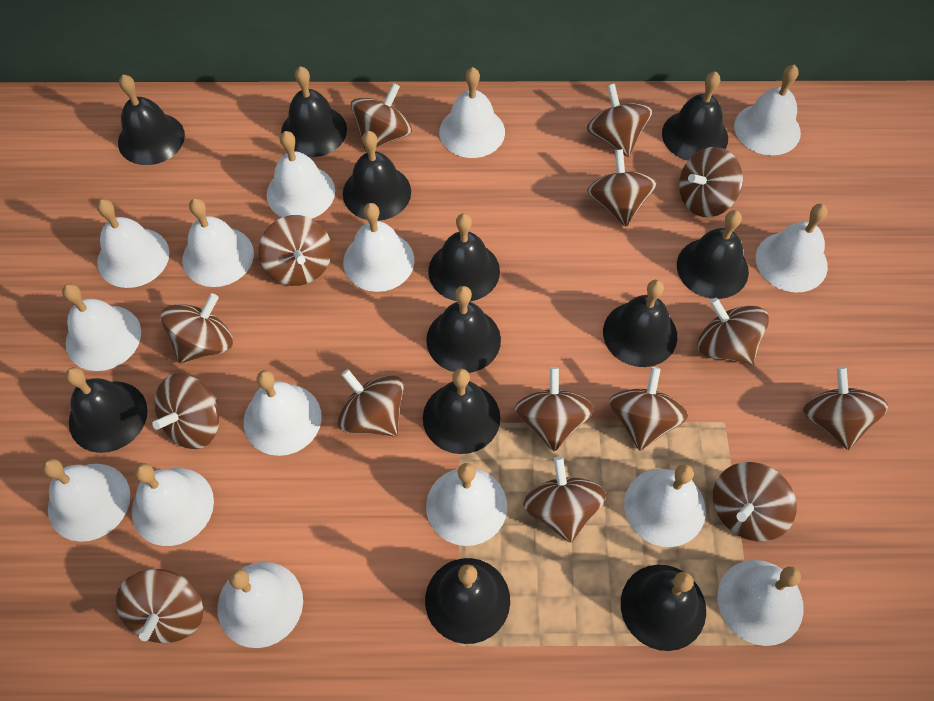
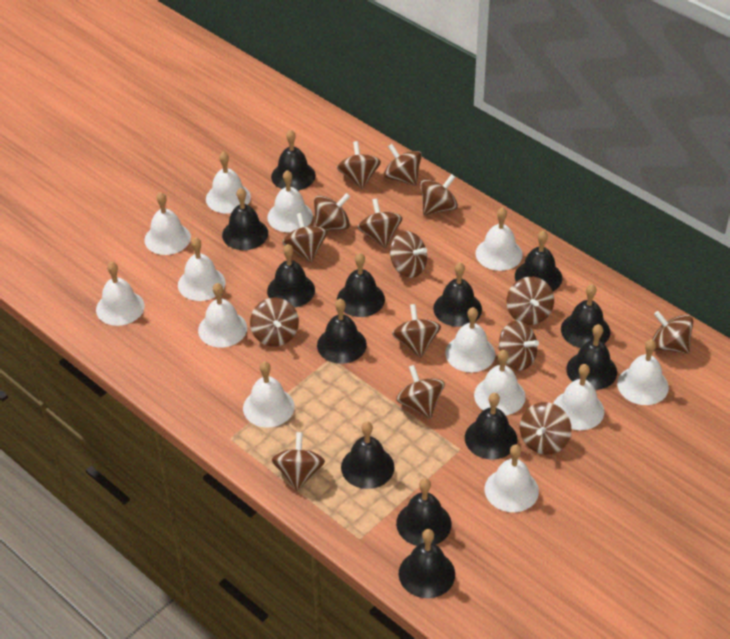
black bell: [65,367,148,453] [118,75,185,165] [281,66,347,157] [343,131,411,221] [423,368,500,454] [425,558,510,644] [426,286,501,373] [428,213,500,302] [603,280,677,367] [621,565,706,651] [662,71,728,160] [677,210,749,299] = 12 -> [222,188,268,250] [267,244,315,308] [271,130,316,191] [317,299,367,364] [337,253,385,317] [341,421,394,489] [396,478,452,546] [399,529,455,598] [433,262,482,327] [465,393,517,460] [515,230,562,291] [561,284,610,348] [566,324,617,390] = 13
white bell: [42,459,130,542] [62,284,141,371] [97,199,169,288] [132,463,214,546] [182,198,254,287] [217,562,303,648] [244,370,322,456] [267,131,335,219] [343,203,415,292] [426,463,507,546] [439,67,505,158] [624,464,706,547] [718,560,804,646] [734,64,801,155] [756,204,828,293] = 15 -> [96,262,145,326] [144,192,191,255] [178,237,225,301] [198,283,247,347] [206,152,251,213] [243,361,294,427] [267,170,313,232] [445,307,495,372] [474,350,526,415] [475,207,523,271] [485,444,539,512] [553,364,604,430] [617,339,669,405] = 13

